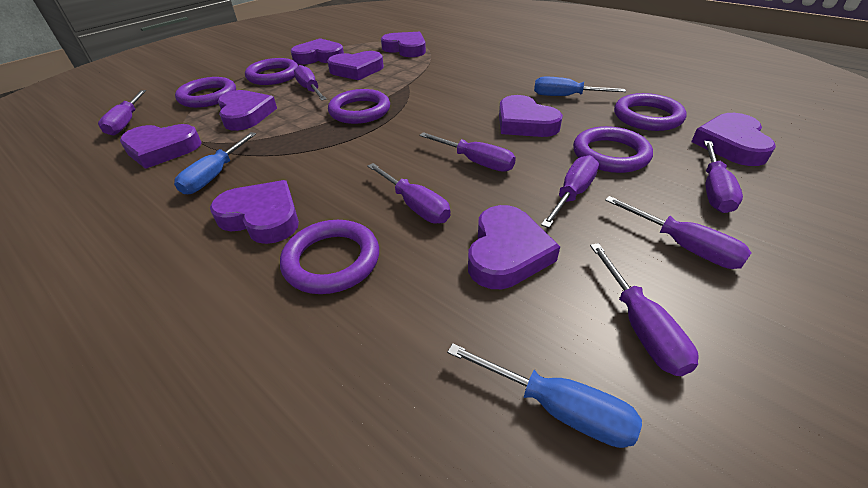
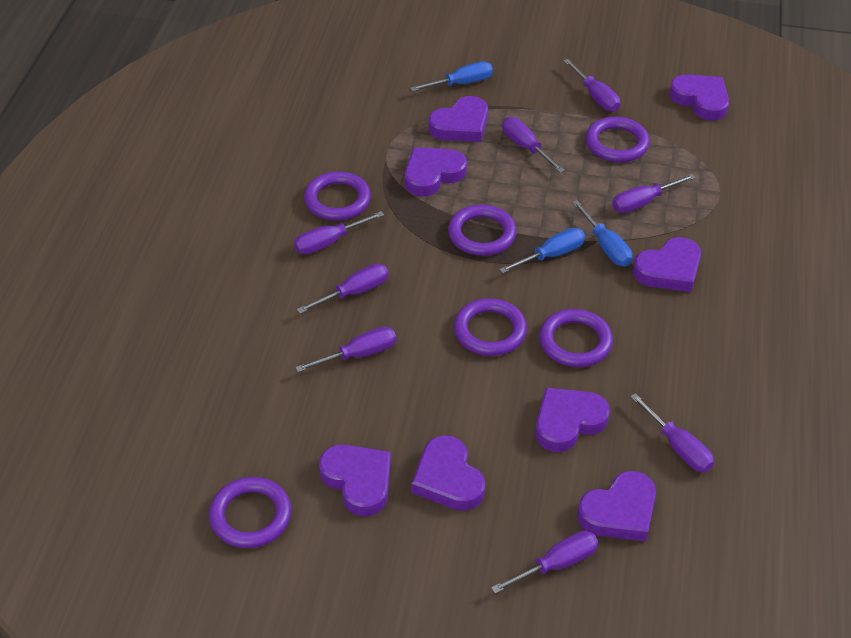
purple heart: [120,124,202,169] [210,180,299,244] [218,90,277,131] [291,38,344,64] [327,51,384,80] [381,32,426,57] [468,205,560,289] [499,95,563,137] [691,113,776,166] = 9 -> [319,444,391,516] [405,147,467,196] [411,435,485,511] [428,96,488,142] [535,388,610,452] [577,471,656,541] [633,237,701,292] [669,75,729,121] = 8

